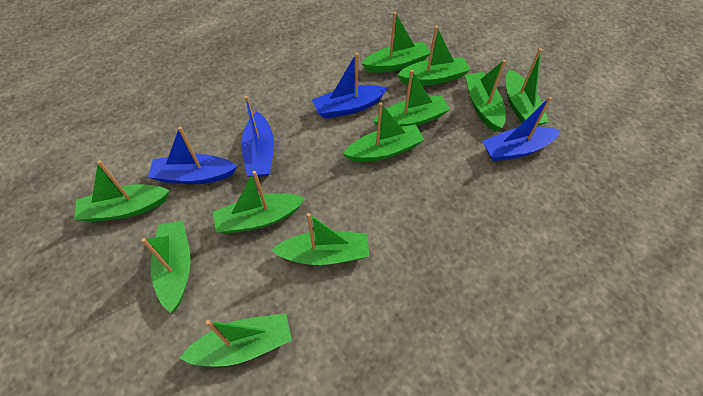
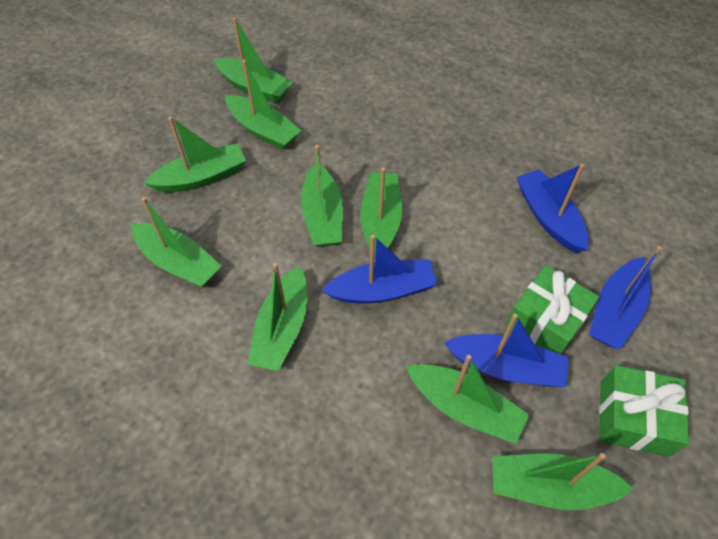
green boat: [74,160,170,222] [141,221,191,313] [180,314,292,367] [213,171,305,234] [272,213,369,265] [343,102,425,162] [361,12,430,73] [373,70,450,129] [397,26,470,86] [465,60,506,132] [506,48,549,126] = 11 -> [131,197,221,287] [144,116,246,193] [214,18,293,103] [225,60,301,150] [247,263,307,371] [301,145,343,247] [360,168,402,254] [406,355,529,444] [493,453,634,510] = 9
green gift: none = 0 -> [506,265,599,354] [599,365,689,457] = 2

